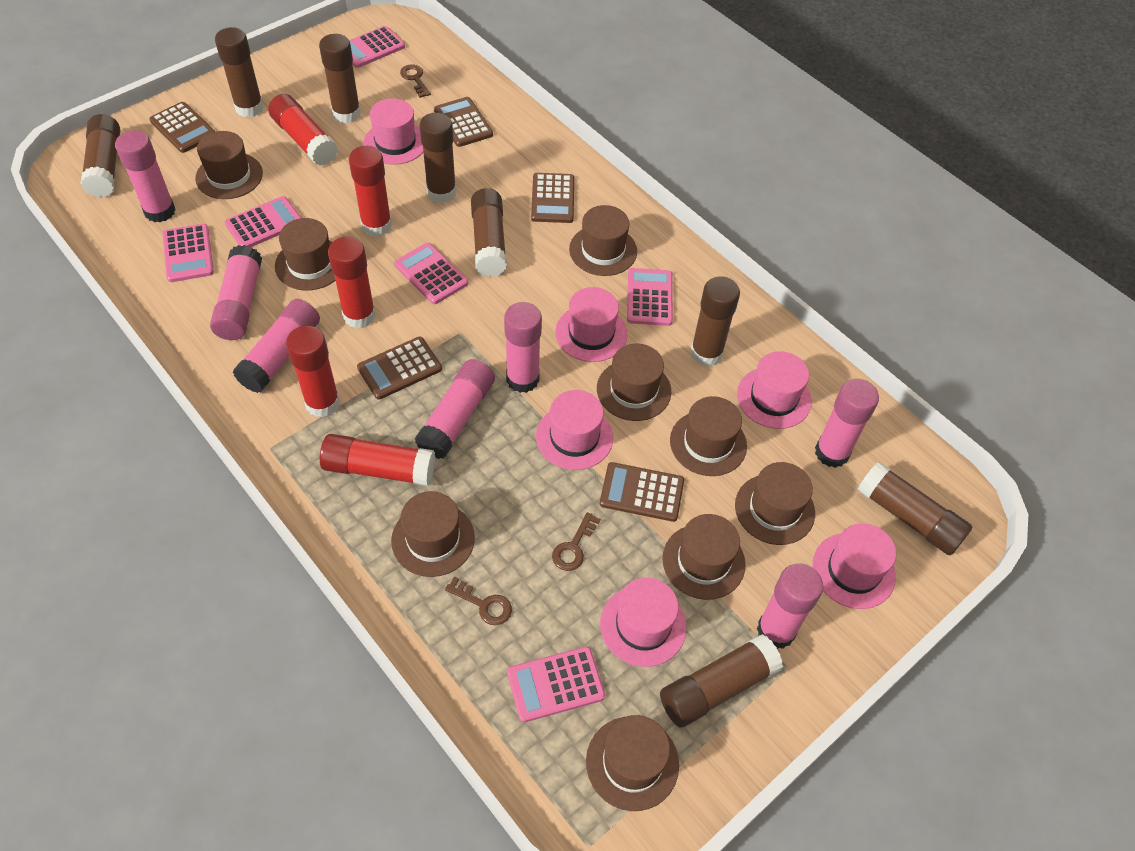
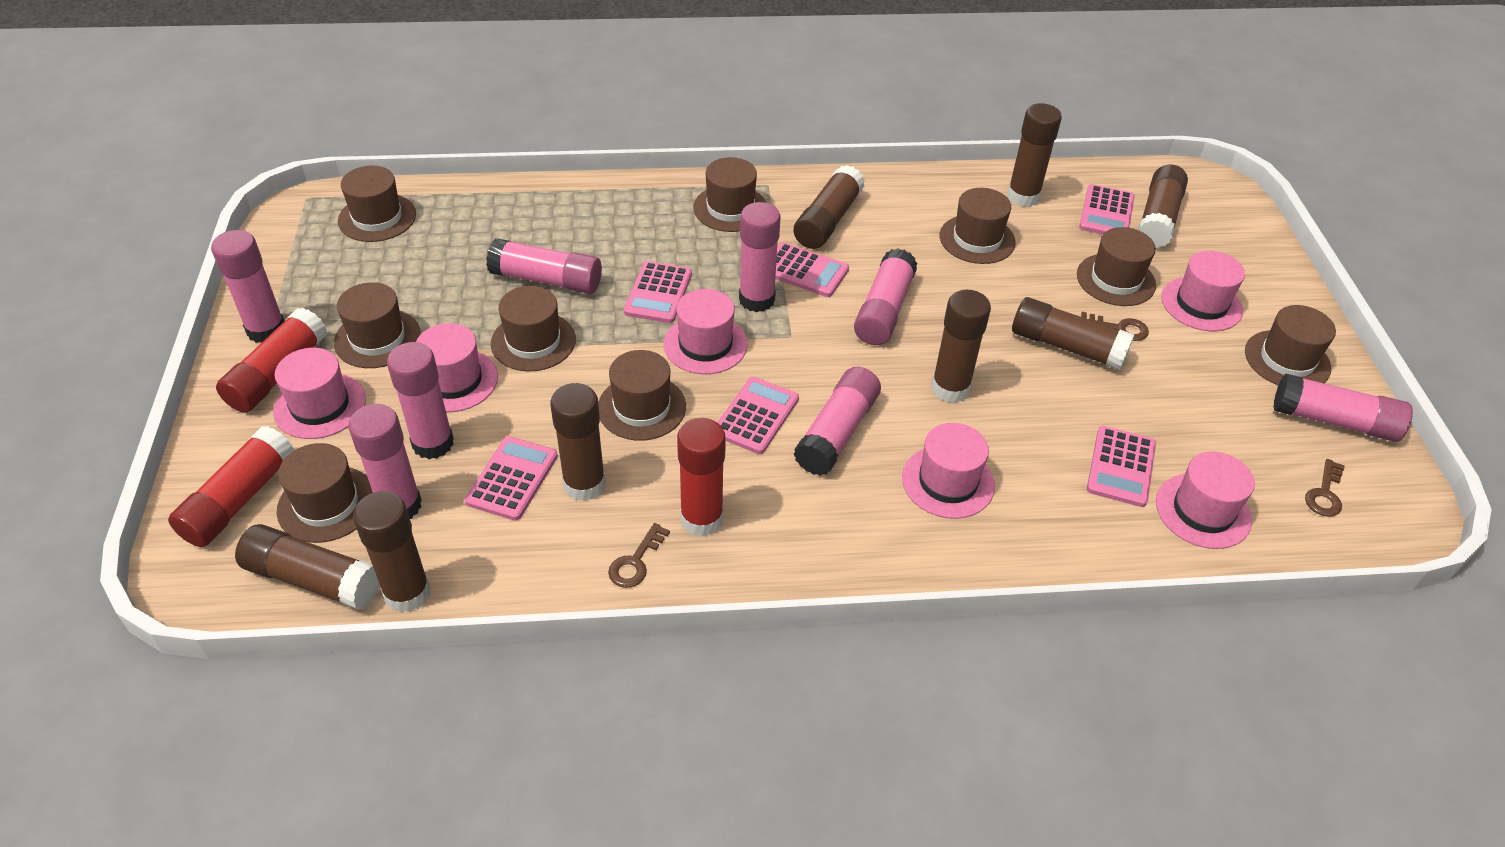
brown calculator: [149,102,216,153] [357,337,442,400] [434,97,493,147] [531,173,574,223] [600,462,684,522] = 5 -> none = 0
pink glue stick: [115,130,176,222] [210,245,262,340] [233,299,320,393] [415,359,495,459] [504,302,542,393] [757,563,823,649] [815,379,879,468] = 7 -> [211,230,284,343] [349,404,422,519] [387,342,454,459] [486,238,602,294] [739,202,780,312] [793,367,881,476] [854,248,917,345] [1273,373,1413,442] = 8
red glue stick: [268,94,338,166] [286,326,340,418] [320,434,435,486] [328,237,376,328] [349,146,392,237] = 5 -> [168,426,295,547] [216,308,327,413] [677,418,726,536] = 3

